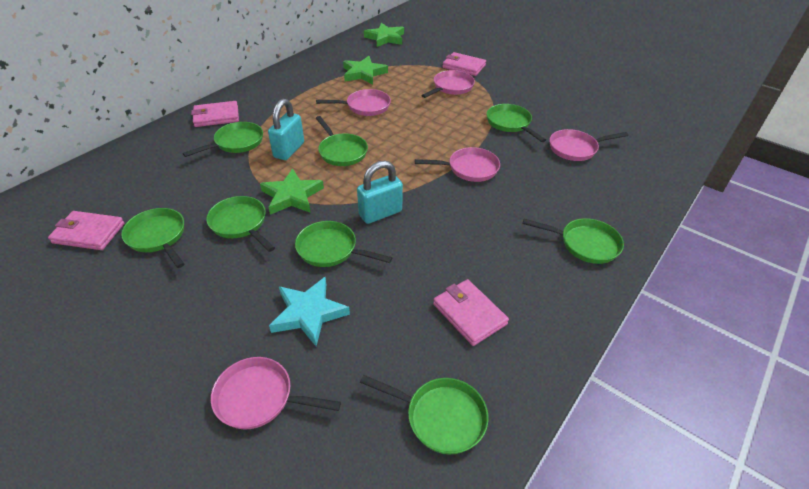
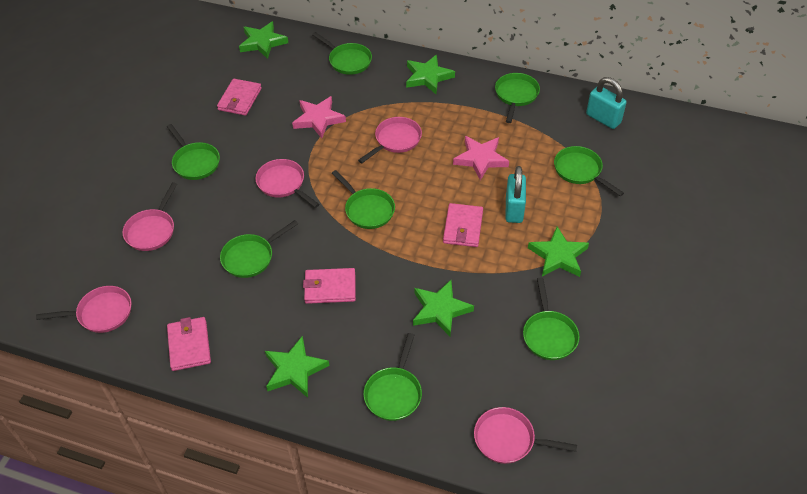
green star: [260,169,324,215] [343,56,388,85] [364,23,404,47] = 3 -> [239,21,288,59] [265,336,329,398] [406,55,455,94] [413,280,474,336] [528,227,589,277] = 5
pink star: none = 0 -> [292,96,346,138] [453,136,509,180] = 2
turquoise star: [269,277,350,346] = 1 -> none = 0

